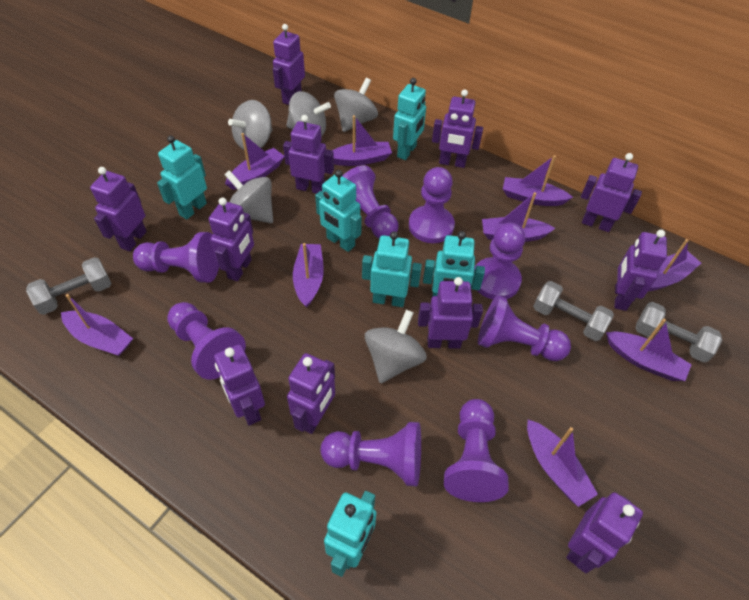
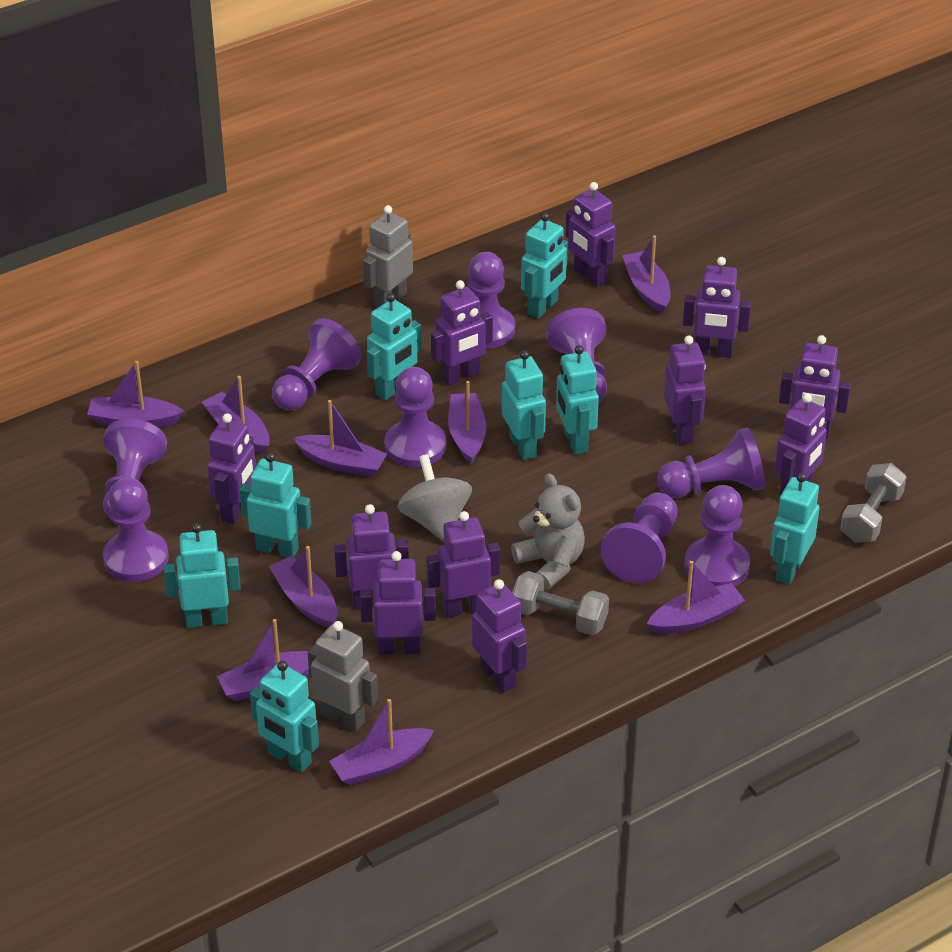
grey dumbbell: [26,257,112,315] [533,281,614,341] [635,302,722,363] = 3 -> [512,571,609,635] [840,463,906,543] = 2
grey robot: none = 0 -> [308,621,378,732] [363,205,413,307] = 2
grey spinning top: [224,170,273,223] [228,100,272,152] [286,91,331,137] [334,78,378,132] [365,310,427,383] = 5 -> [398,454,472,542] = 1
grey teddy bear: none = 0 -> [511,473,585,590] = 1
purple pawn: [133,232,219,283] [167,302,246,380] [321,422,421,486] [342,165,398,239] [409,167,455,243] [444,399,509,502] [474,223,525,299] [478,295,571,361] = 8 -> [103,419,167,518] [103,478,169,582] [272,318,362,410] [385,367,446,467] [468,252,515,349] [546,308,607,403] [600,493,677,584] [657,427,765,498] [685,485,750,586] = 9
turquoise robot: [157,135,207,219] [315,170,362,252] [324,491,377,577] [362,231,422,307] [393,78,426,160] [423,231,485,297] = 6 -> [163,523,241,628] [239,452,311,557] [250,661,319,772] [367,293,421,400] [502,350,546,460] [521,213,568,319] [556,345,599,455] [770,473,820,584] = 8

